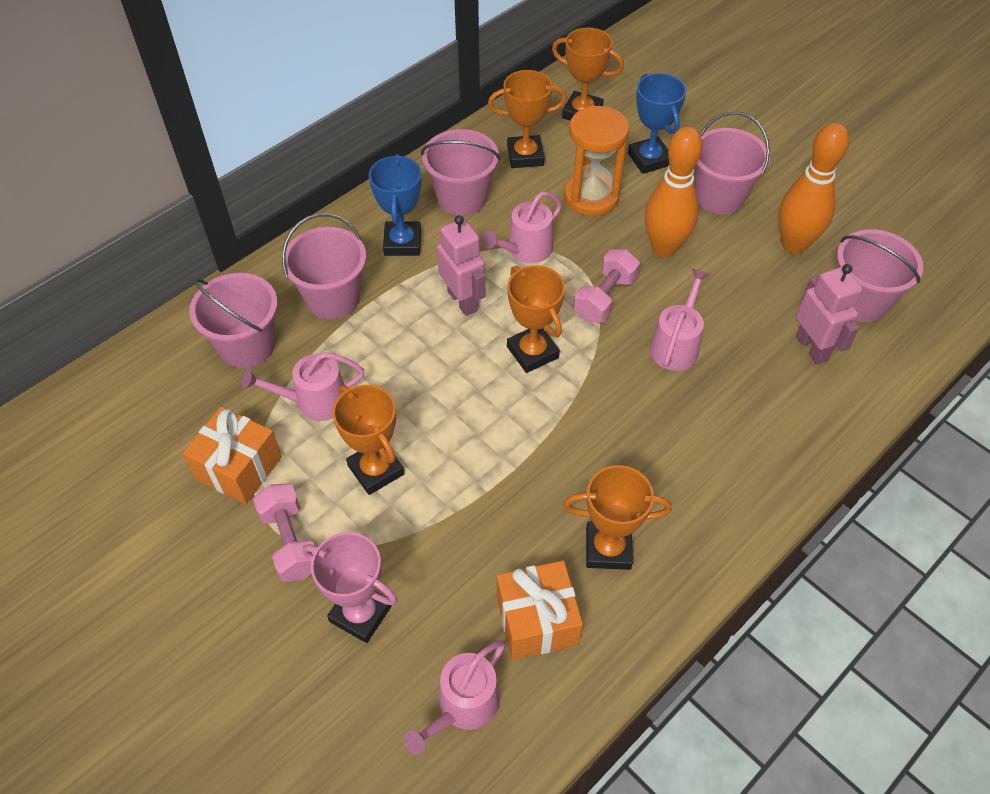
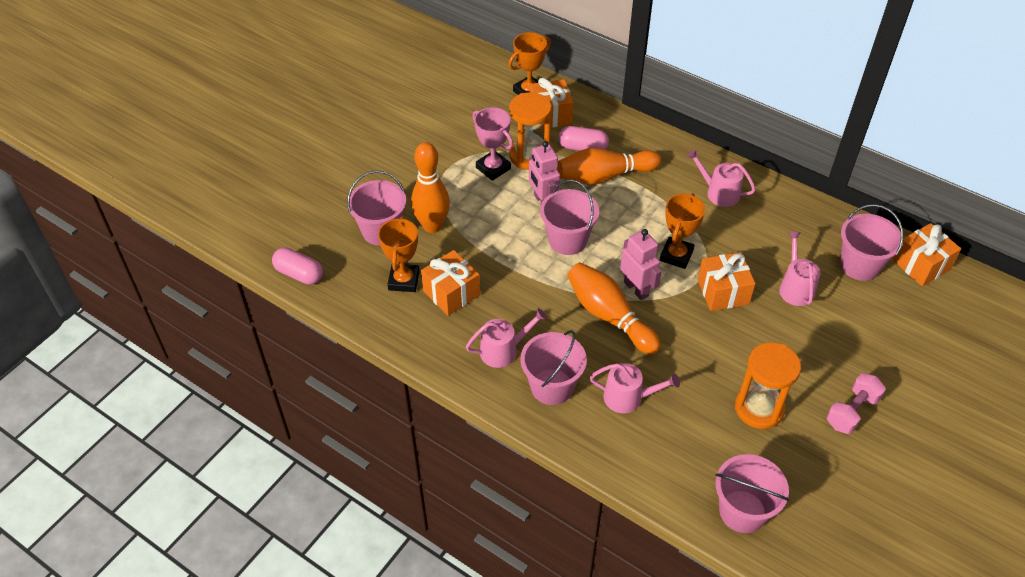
blue trophy: [369,154,422,256] [628,73,686,174] = 2 -> none = 0
orange bowling pin: [645,126,703,257] [778,122,849,254] = 2 -> [411,142,450,233] [557,148,661,185] [567,262,661,354] = 3
orange gift: [183,406,282,504] [497,560,583,660] = 2 -> [421,250,480,316] [530,78,574,129] [698,252,756,311] [893,223,961,286] = 4
orange hourglass: [564,105,629,216] = 1 -> [509,92,552,170] [735,342,801,429] = 2
orange trophy: [332,385,405,495] [488,70,567,168] [507,265,565,373] [552,28,624,121] [563,465,672,570] = 5 -> [378,216,420,292] [508,32,551,95] [660,193,705,269] = 3
pink capsule: none = 0 -> [272,248,323,285] [559,126,609,151] = 2
pink dumbbell: [253,483,314,582] [573,249,640,323] = 2 -> [826,373,886,434] = 1

